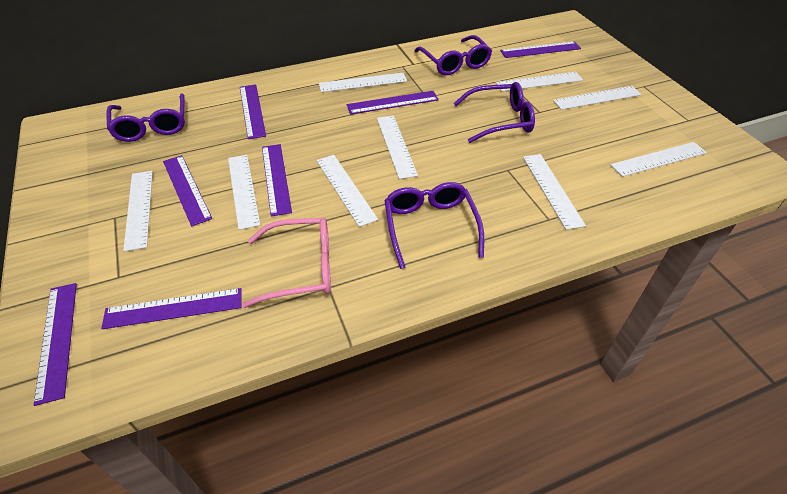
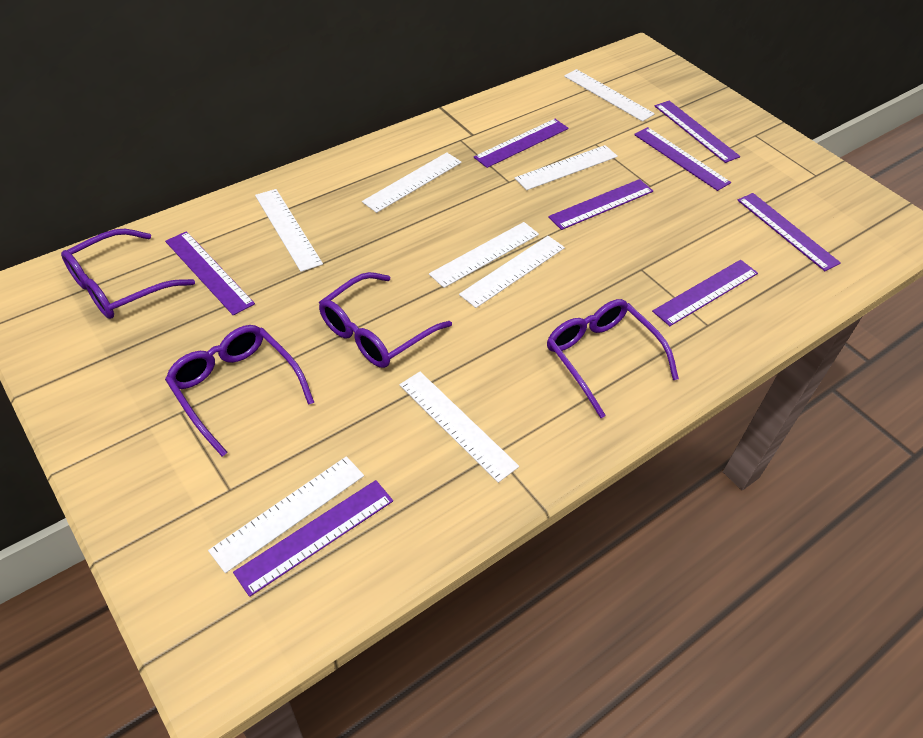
pink glasses: [242,218,331,308] = 1 -> none = 0
purple ruler: [34,283,77,406] [101,288,241,329] [163,155,212,226] [240,85,266,139] [262,144,292,217] [347,91,439,114] [500,41,581,58] = 7 -> [165,231,255,316] [233,480,393,597] [474,119,569,168] [548,179,653,230] [634,127,731,191] [652,260,758,326] [655,101,740,163] [737,193,841,271] = 8
white ruler: [123,171,153,252] [228,155,260,230] [317,155,378,227] [319,73,407,92] [377,115,418,179] [496,72,583,91] [523,154,586,230] [553,86,641,110] [611,142,707,177] = 9 -> [208,456,364,573] [255,189,323,272] [362,152,462,213] [399,372,519,483] [429,222,539,288] [459,236,565,308] [515,145,618,190] [564,69,655,122] = 8

